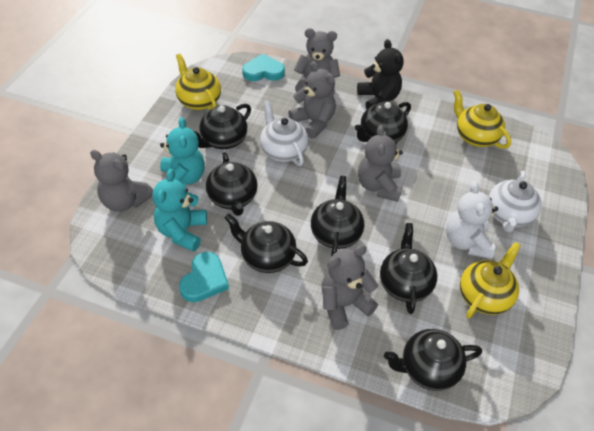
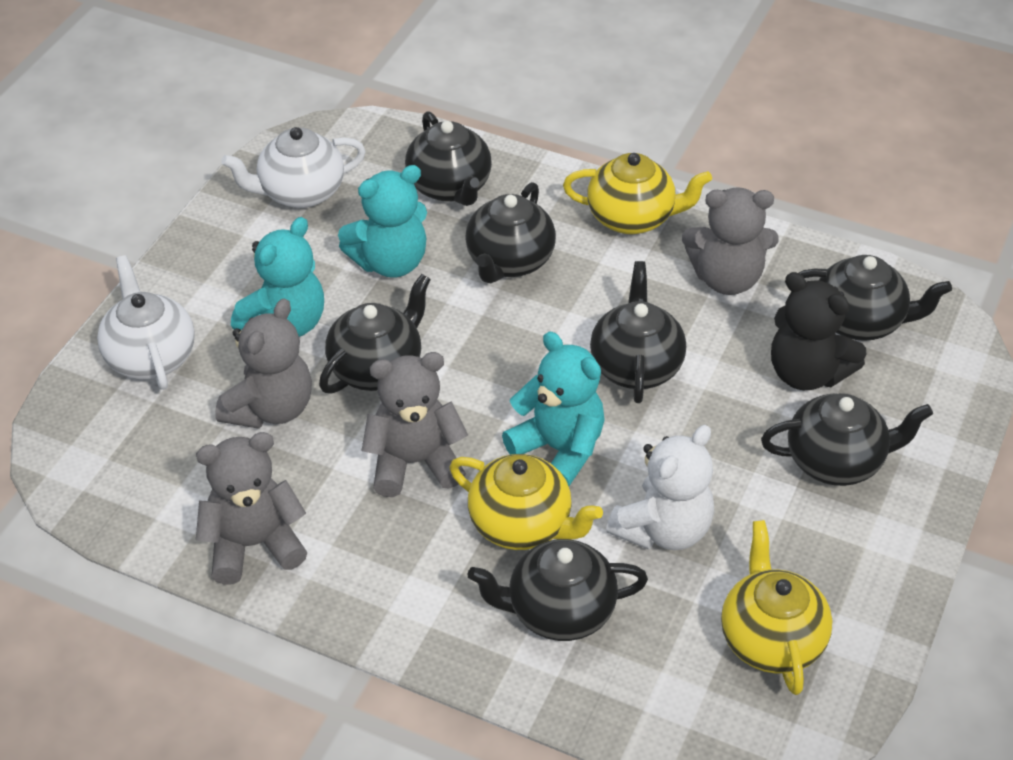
grey teddy bear: [90,150,153,212] [288,61,336,139] [294,28,340,96] [322,245,378,330] [358,125,403,202] = 5 -> [196,432,307,585] [215,299,312,429] [361,352,468,497] [682,187,779,295] = 4
turquoise heart: [179,252,229,302] [242,54,285,81] = 2 -> none = 0
turquoise teddy bear: [152,169,207,252] [160,117,205,188] = 2 -> [231,217,324,337] [338,165,427,278] [502,332,605,486] = 3

